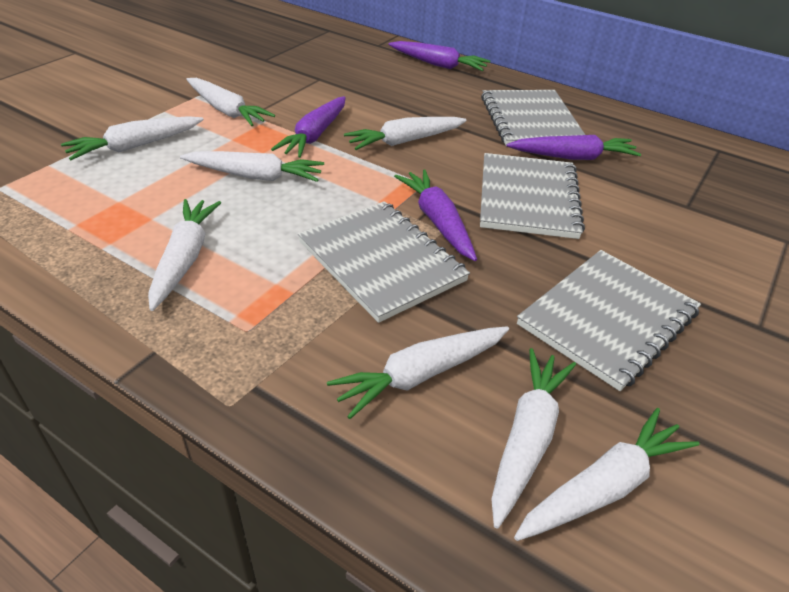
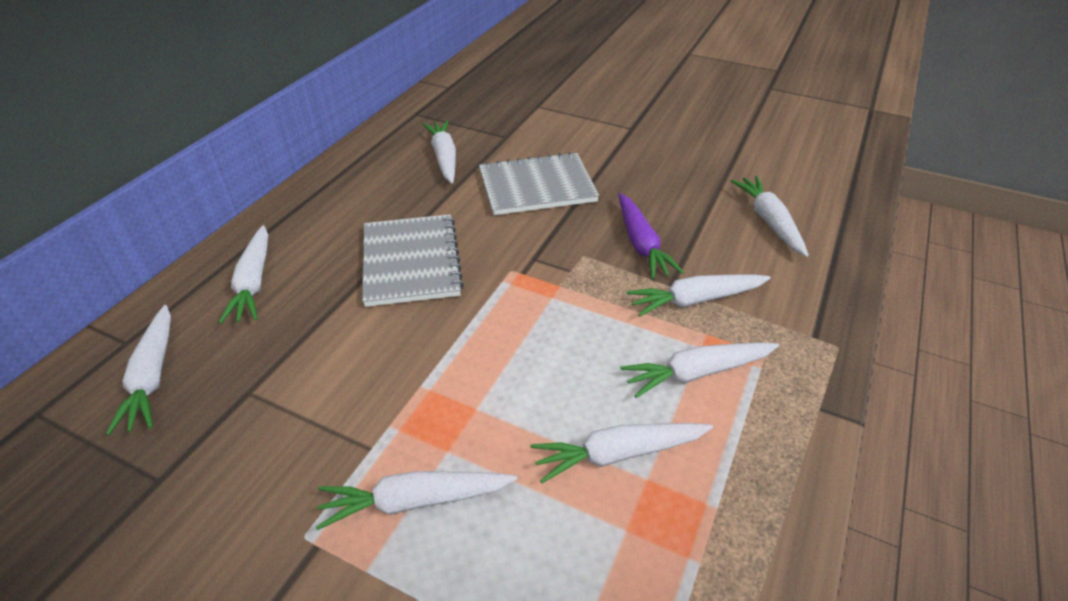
grey notebook: [298,201,470,323] [480,153,585,239] [481,90,585,146] [517,250,701,391] = 4 -> [362,214,464,307] [479,152,599,215] = 2
purple carrot: [271,96,346,158] [388,41,490,71] [394,169,477,261] [507,135,641,160] = 4 -> [619,193,684,279] = 1

